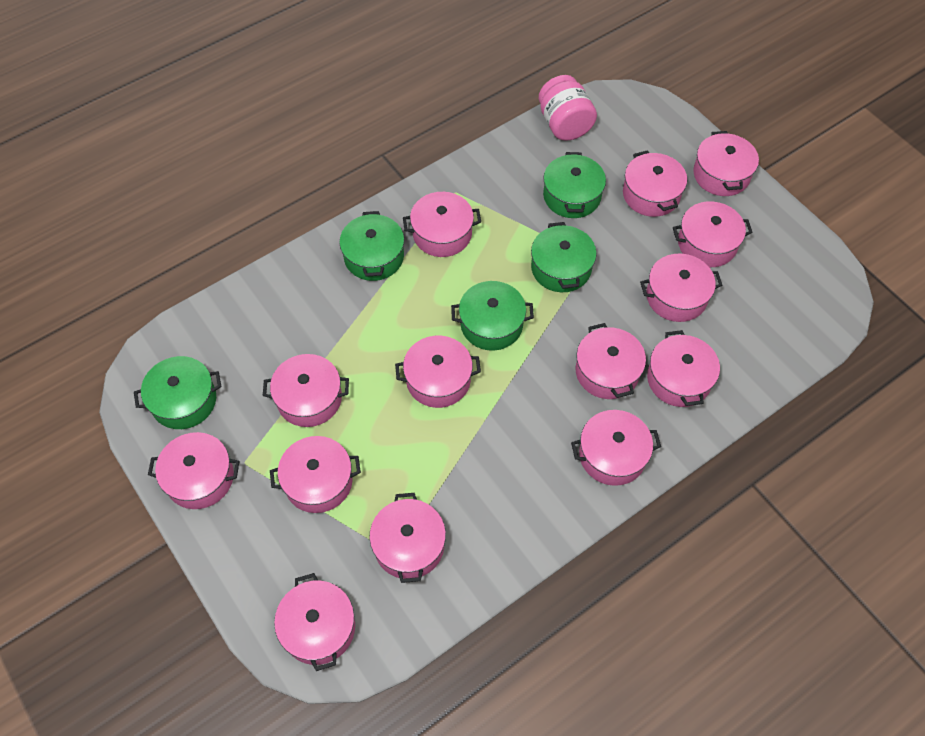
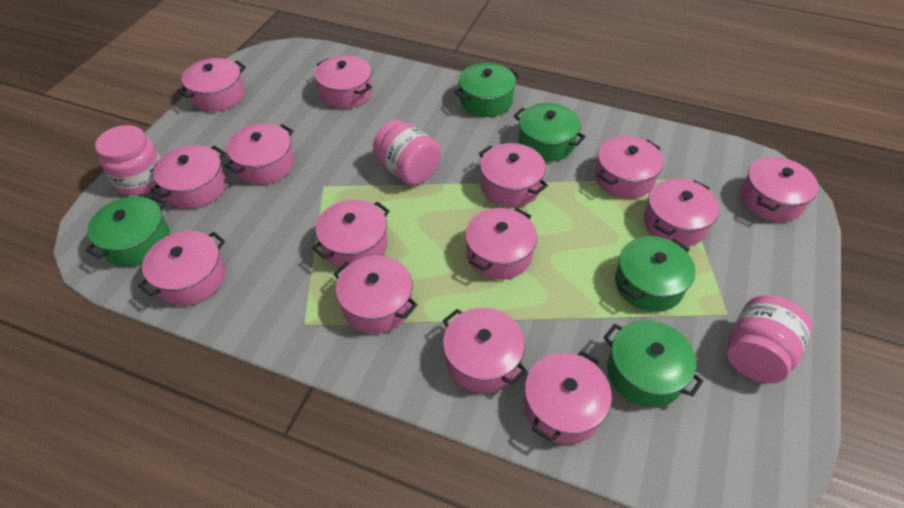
pink jar: [539,75,597,141] = 1 -> [95,125,161,195] [373,120,441,186] [727,295,812,383] = 3

